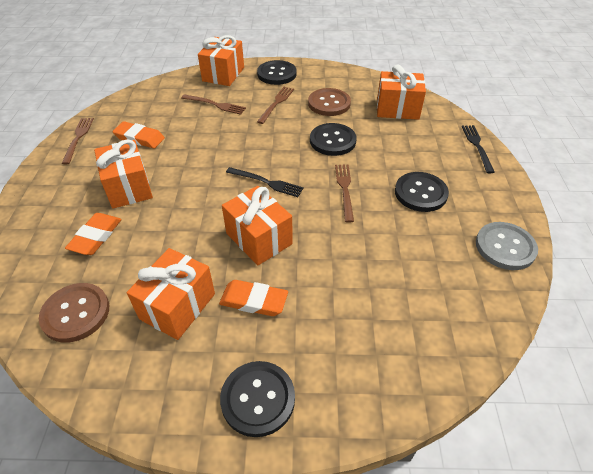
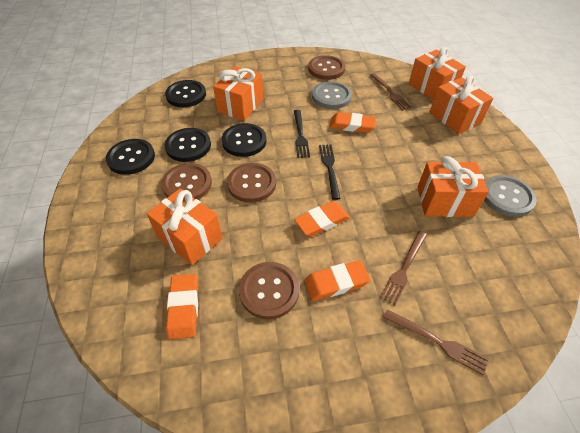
brown button: [39,283,109,343] [308,88,351,116] = 2 -> [161,163,212,199] [227,163,276,203] [239,262,299,319] [308,55,345,80] = 4
brown fork: [62,118,94,164] [181,94,246,115] [257,87,294,124] [335,165,354,223] = 4 -> [370,73,412,110] [380,231,427,305] [383,309,489,375] = 3
grey button: [476,222,538,270] = 1 -> [312,81,352,109] [484,175,537,217] = 2
orange eraser: [65,213,122,255] [112,121,165,149] [219,280,288,316] = 3 -> [166,274,198,339] [294,201,350,237] [305,260,370,301] [329,112,376,133] = 4

